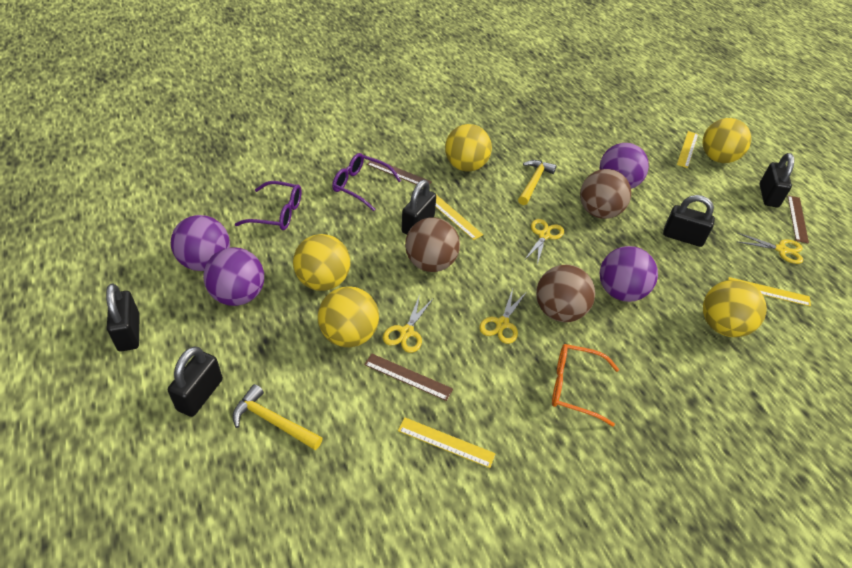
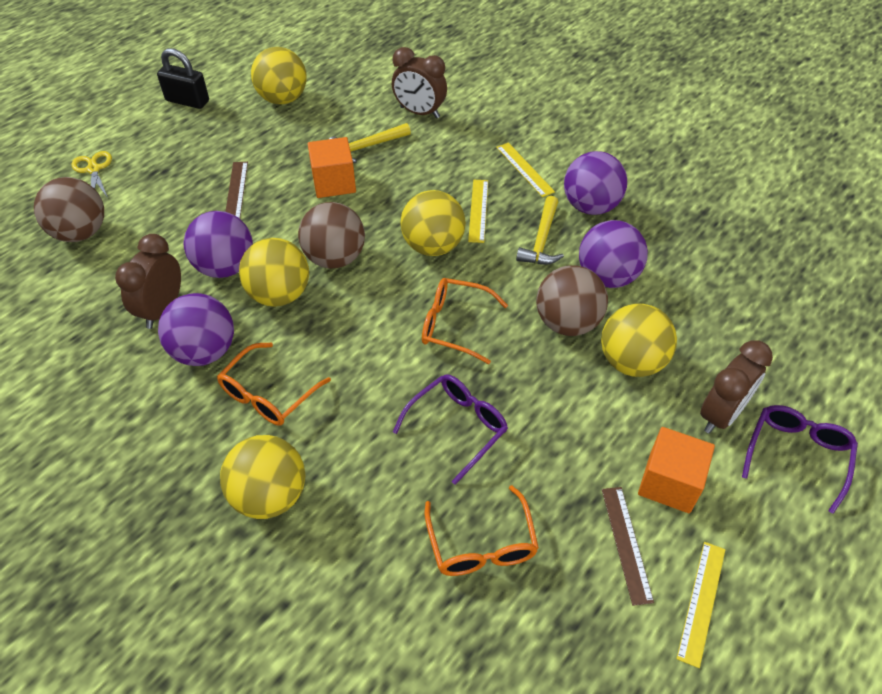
black padlock: [106,284,140,352] [168,346,223,417] [402,180,436,235] [663,195,715,247] [760,153,794,207] = 5 -> [157,48,209,109] = 1
brown clock: none = 0 -> [115,234,181,329] [392,47,447,119] [700,340,773,434] = 3
brown ruler: [364,354,453,401] [367,161,432,185] [788,195,809,244] = 3 -> [225,162,248,218] [602,487,654,606] = 2
orange cube: none = 0 -> [308,137,356,198] [638,427,715,513] = 2
orange glasses: [552,344,619,427] = 1 -> [217,343,331,425] [422,278,508,364] [425,485,539,576] = 3
yellow ruler: [398,417,496,468] [436,195,483,240] [677,131,698,168] [728,277,811,307] = 4 -> [468,180,488,243] [496,143,555,197] [676,542,725,668] = 3
yellow scissors: [383,295,433,353] [479,289,526,344] [525,219,564,265] [738,233,803,264] = 4 -> [72,151,112,198] = 1

